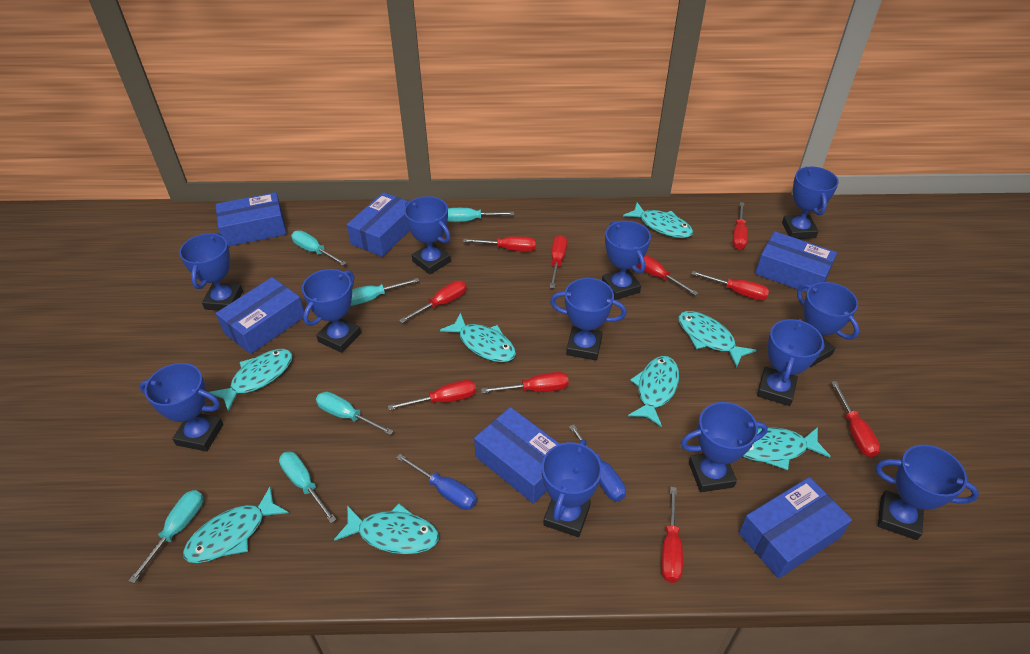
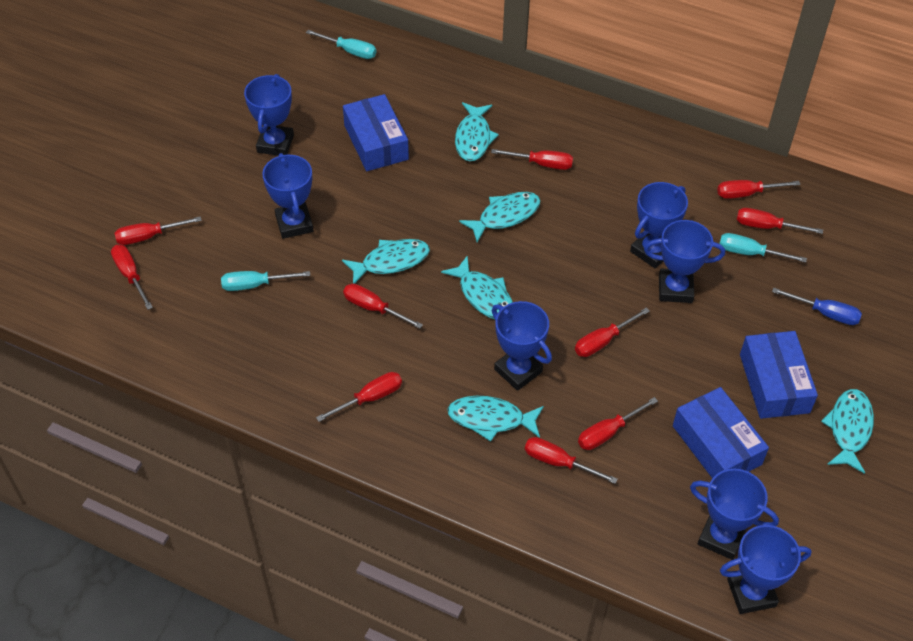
blue box: [216,192,287,247] [216,277,304,354] [347,192,410,257] [474,407,560,504] [739,477,852,579] [755,231,837,293] = 6 -> [343,94,409,171] [673,387,769,478] [740,331,818,419] = 3
blue screwdriver: [396,454,477,510] [569,424,626,501] = 2 -> [772,288,862,325] = 1
blue trophy: [139,363,223,451] [179,233,243,311] [302,269,361,353] [404,196,451,274] [542,439,602,537] [550,278,627,360] [602,221,651,300] [681,402,768,492] [757,319,824,406] [782,166,839,239] [797,282,859,367] [876,444,979,540] = 12 -> [244,74,294,156] [262,153,313,239] [492,301,552,391] [630,182,688,268] [644,220,725,303] [690,469,779,560] [720,525,812,614] = 7
turquoise fish: [183,487,289,563] [209,349,292,411] [334,503,439,554] [440,312,516,362] [623,202,693,238] [628,356,679,427] [678,311,756,368] [743,427,831,470] = 8 -> [342,239,430,284] [441,255,513,319] [447,396,544,442] [455,102,499,161] [459,192,540,242] [821,389,874,474] = 6
turquoise screwdriver: [129,490,203,583] [279,451,337,523] [291,230,346,265] [316,392,393,435] [351,278,419,306] [447,208,514,222] = 6 -> [221,271,310,291] [306,30,377,59] [720,233,807,263] = 3

